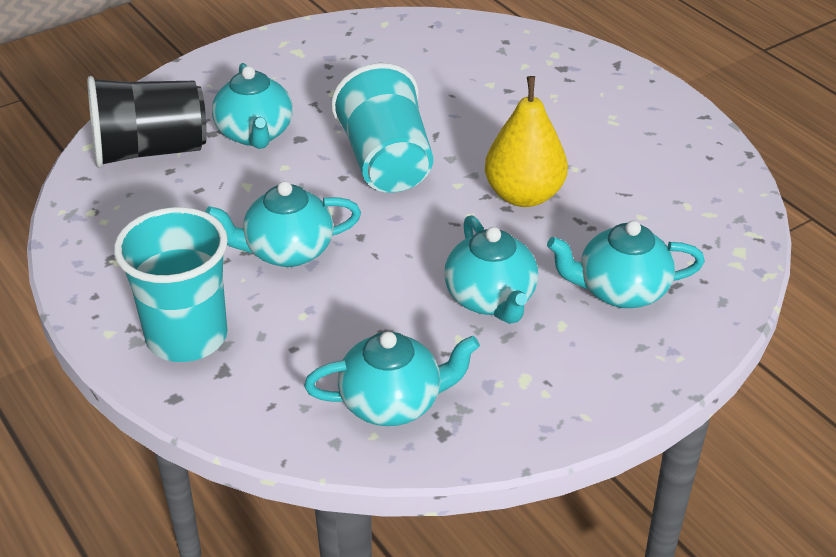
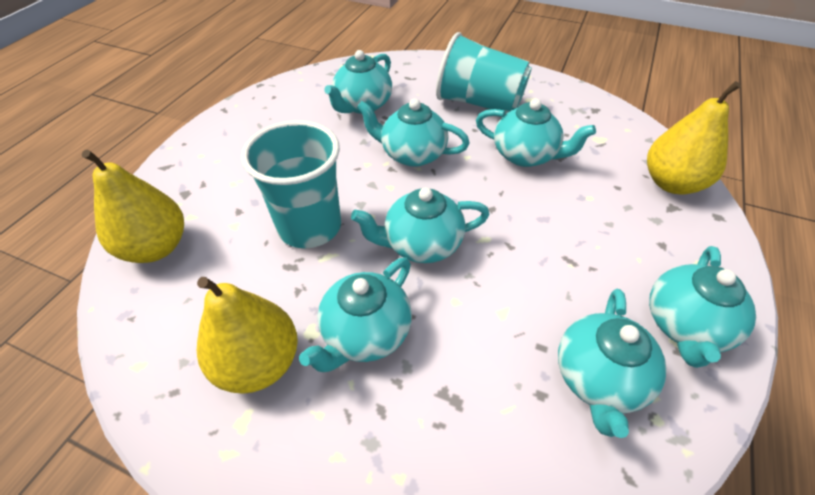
black cup: [87,76,207,168] = 1 -> none = 0
turquoise teapot: [205,181,361,267] [212,63,293,149] [304,332,480,426] [444,215,538,324] [547,220,705,308] = 5 -> [299,257,412,372] [324,50,392,114] [351,188,490,263] [357,99,470,167] [476,99,596,167] [558,289,667,438] [649,246,756,368] = 7
yellow pear: [485,76,568,207] = 1 -> [82,149,184,263] [197,277,298,394] [647,81,741,195] = 3

